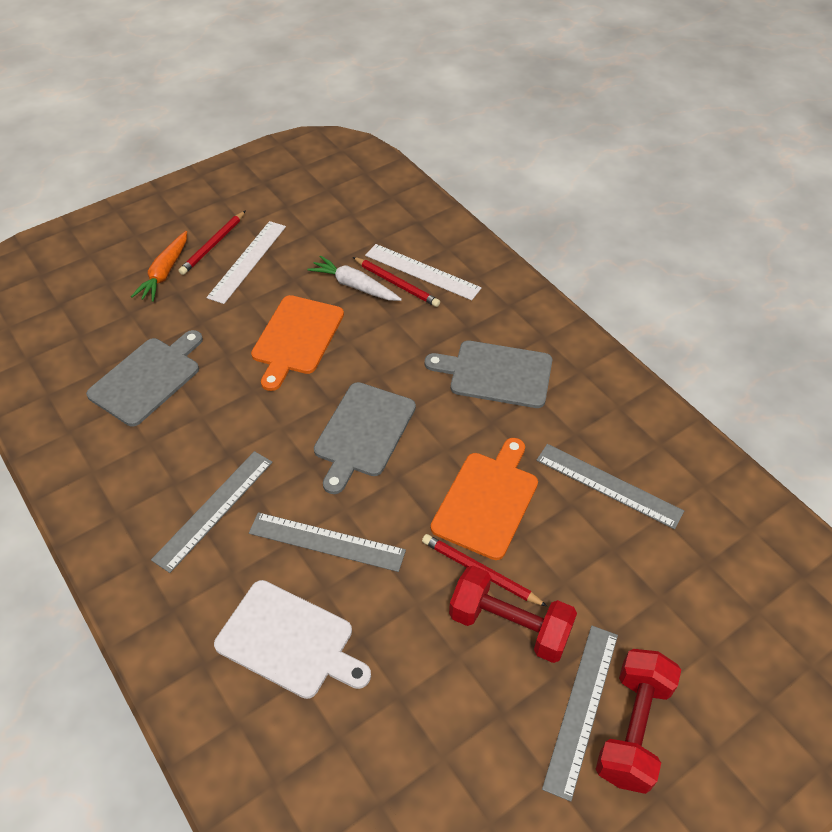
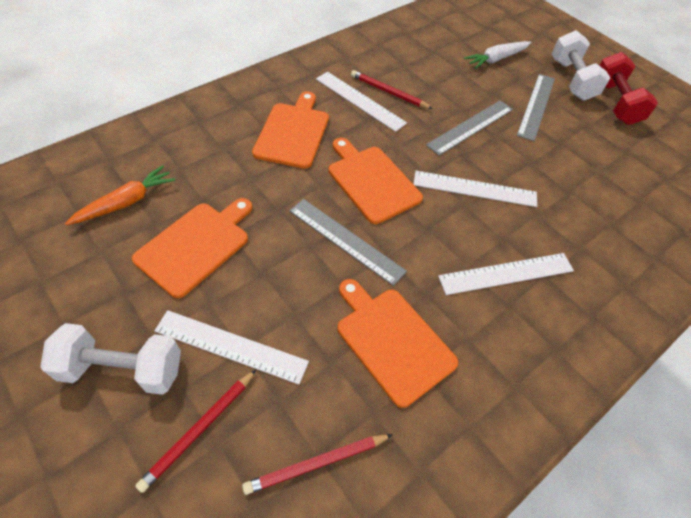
grey cutting board: [86,330,203,426] [314,382,416,494] [425,341,552,408] = 3 -> none = 0
grey ruler: [151,451,273,573] [249,512,406,572] [536,444,684,529] [542,626,618,802] = 4 -> [289,199,407,286] [426,101,513,156] [517,74,555,141] = 3
orange cutting board: [251,295,344,391] [431,438,538,560] = 2 -> [132,198,252,298] [252,91,329,169] [329,138,423,224] [337,279,458,408] = 4
red dumbbell: [449,566,577,663] [596,649,681,794] = 2 -> [599,52,658,125] = 1
white cutting board: [214,580,371,699] = 1 -> none = 0
white dumbbell: none = 0 -> [40,323,181,395] [552,30,610,101] = 2
white ruler: [206,221,286,304] [365,244,482,300] = 2 -> [154,310,309,385] [316,72,407,132] [413,171,537,207] [438,253,574,295] = 4

